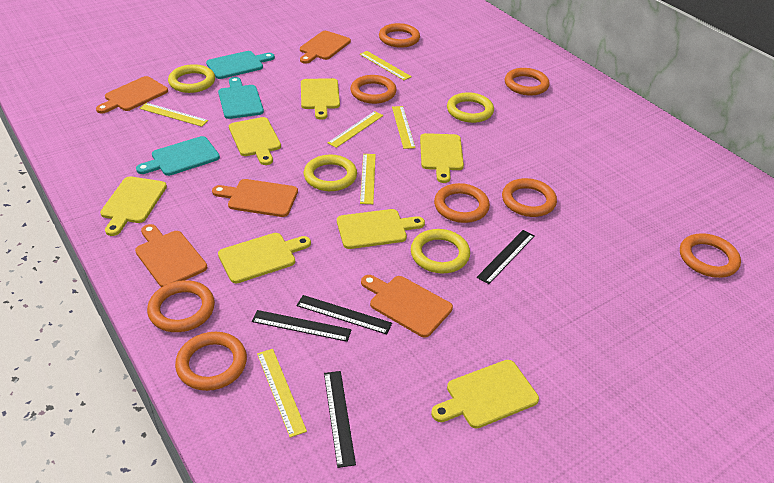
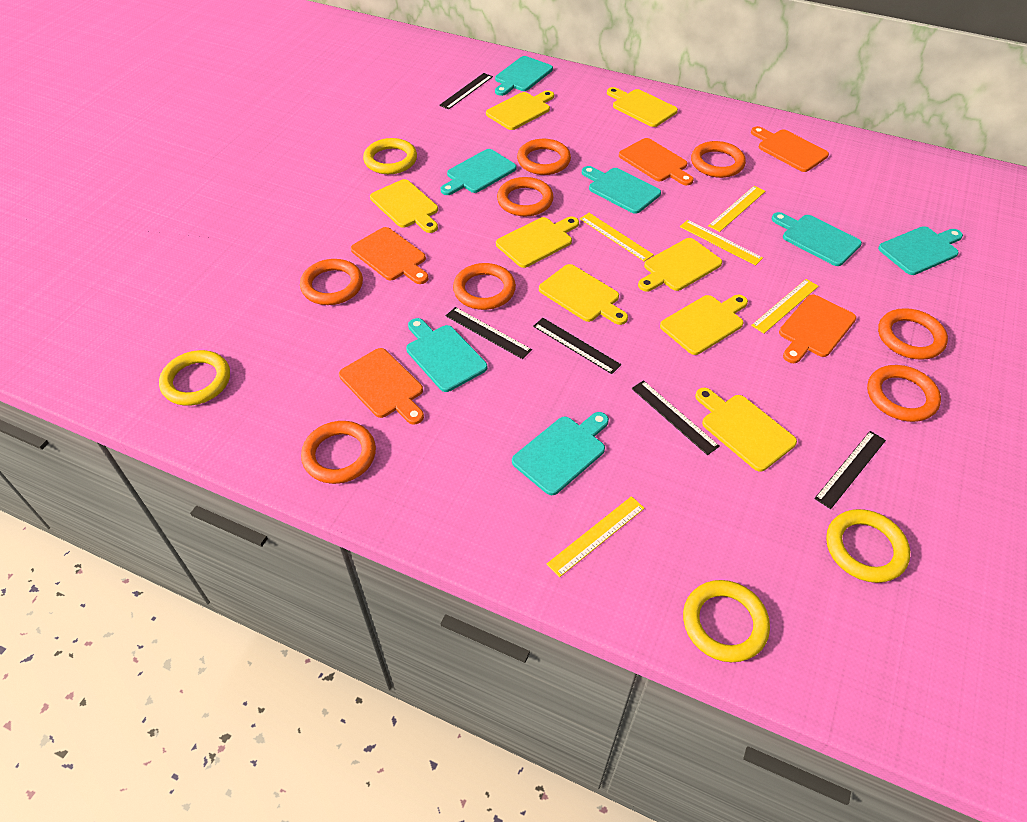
black ruler: [252,310,352,342] [296,295,392,334] [324,371,356,468] [477,230,534,284] = 4 -> [439,73,493,109] [446,307,532,359] [533,318,621,374] [632,380,720,455] [814,431,886,509] = 5
turquoise cutting board: [136,136,220,176] [206,51,275,79] [218,77,264,119] = 3 -> [406,318,487,392] [441,149,517,195] [495,56,553,96] [512,412,609,495] [582,166,661,214] [772,212,862,266] [878,226,963,275] = 7
yellow cutting board: [100,176,167,236] [218,233,311,284] [229,117,281,165] [301,78,340,120] [337,209,425,249] [420,133,464,183] [431,360,539,429] = 7 -> [370,179,438,233] [486,90,554,130] [496,217,579,268] [539,264,628,325] [607,87,678,127] [638,238,722,292] [660,295,748,355] [695,388,797,472] = 8
yellow ruler: [139,103,208,127] [257,349,307,438] [328,111,384,148] [360,51,412,80] [360,154,376,204] [392,106,415,149] = 6 -> [547,496,645,577] [580,213,654,262] [680,220,763,266] [708,186,765,232] [751,279,819,333] = 5

